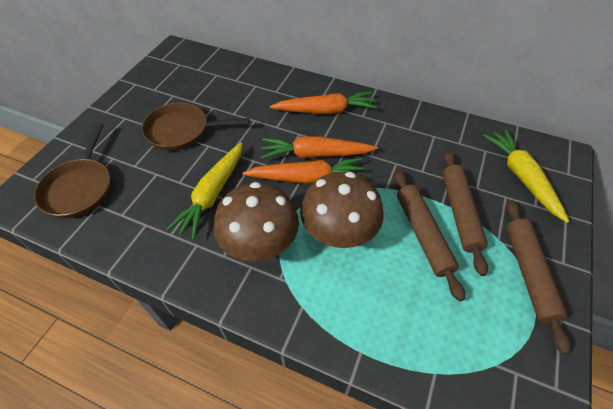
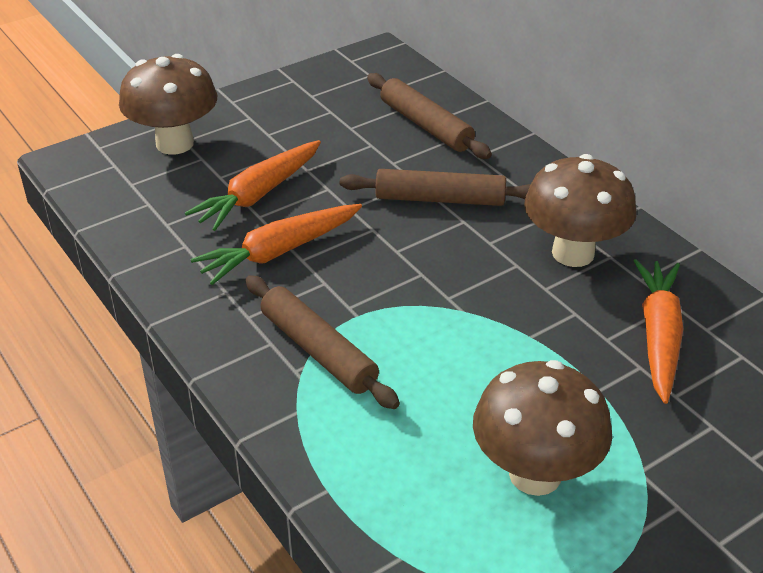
brown mushroom: [214,182,299,262] [300,172,384,248] = 2 -> [119,54,217,155] [473,360,612,496] [524,154,636,267] = 3
brown pan: [34,123,111,219] [142,103,249,151] = 2 -> none = 0
yellow carrot: [167,142,243,239] [483,129,569,223] = 2 -> none = 0

